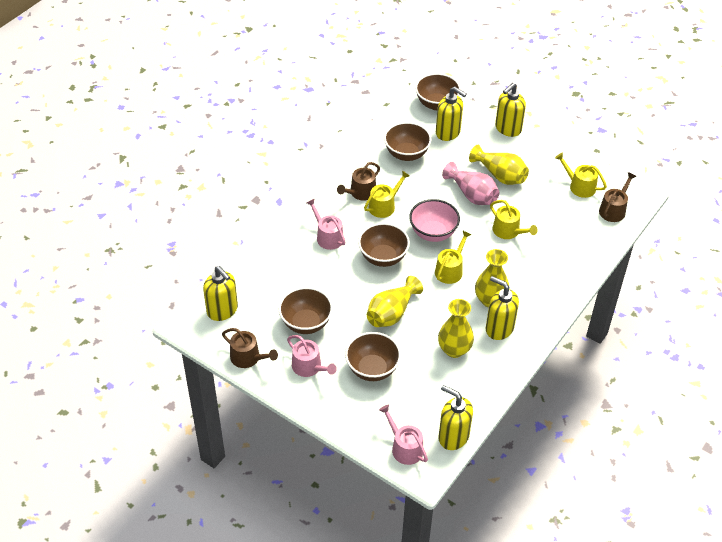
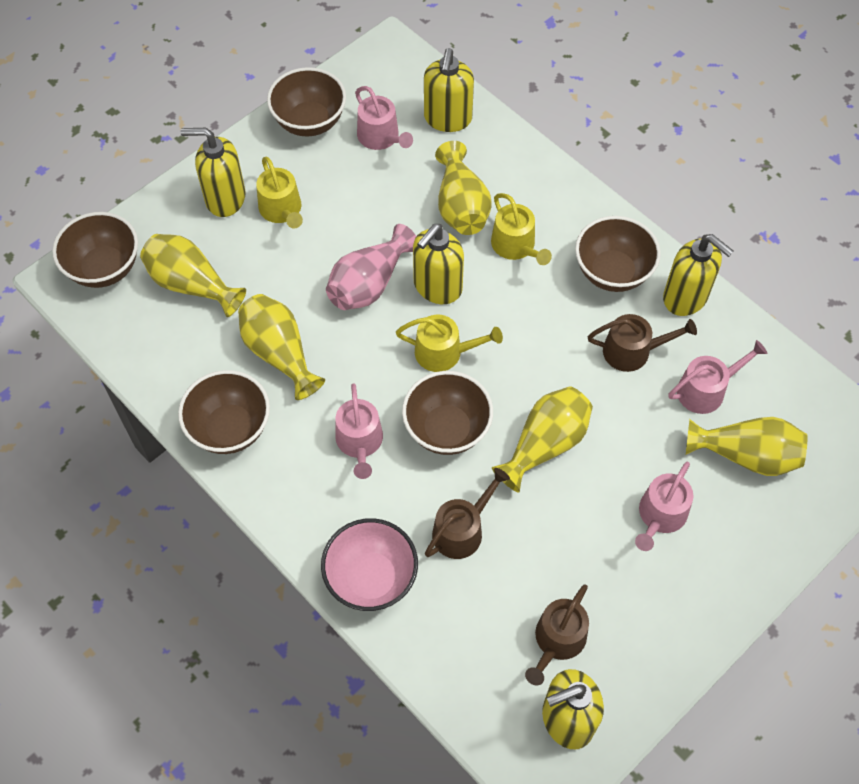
pink watering can: [287,335,337,377] [307,198,346,250] [379,404,428,465] = 3 -> [335,384,383,479] [355,86,413,150] [635,461,693,551] [669,340,768,414] = 4
yellow vase: [367,276,423,327] [438,299,474,358] [469,145,529,185] [475,249,509,307] = 4 -> [140,234,246,317] [238,294,325,400] [435,141,492,235] [492,386,593,493] [686,417,808,476] = 5
yellow watering can: [364,171,410,218] [435,231,472,284] [490,200,537,239] [555,152,607,198] = 4 -> [256,157,303,228] [396,315,503,372] [491,193,552,265] = 3

